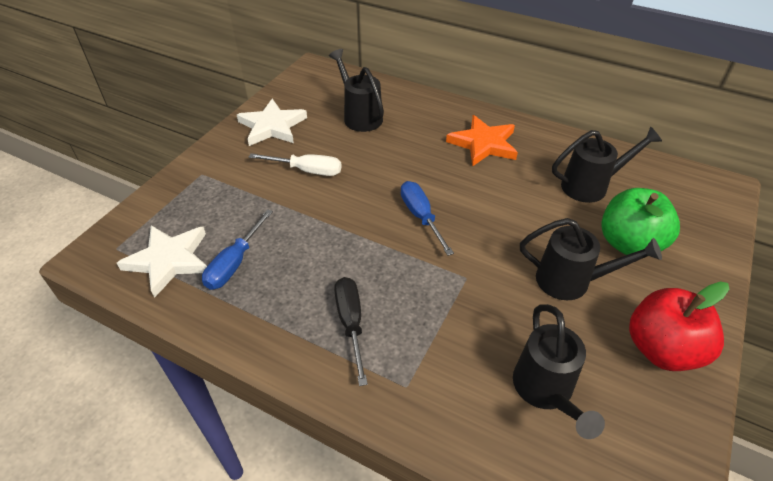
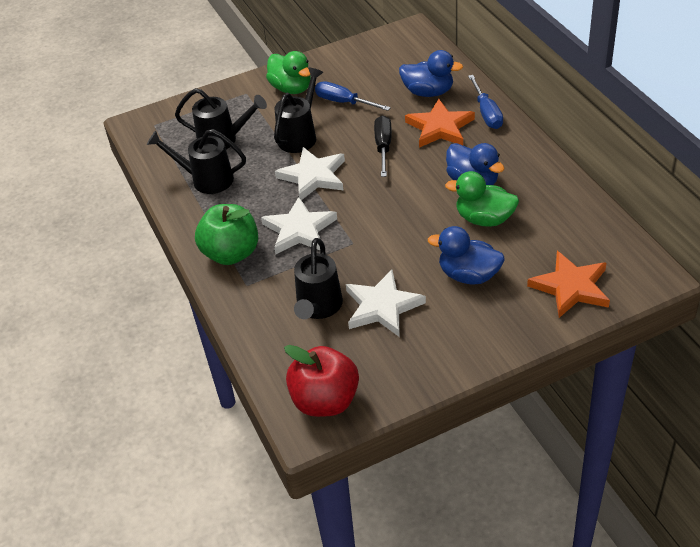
blue duck: none = 0 -> [399,50,463,97] [428,226,505,285] [446,143,504,185] = 3
green duck: none = 0 -> [266,51,311,94] [445,171,519,227] = 2
orange star: [446,115,518,167] = 1 -> [405,99,475,148] [527,251,610,318] = 2
white screwdriver: [249,153,342,176] = 1 -> none = 0
white star: [117,225,207,298] [237,99,307,146] = 2 -> [261,197,337,255] [275,147,345,200] [346,270,426,337] = 3

